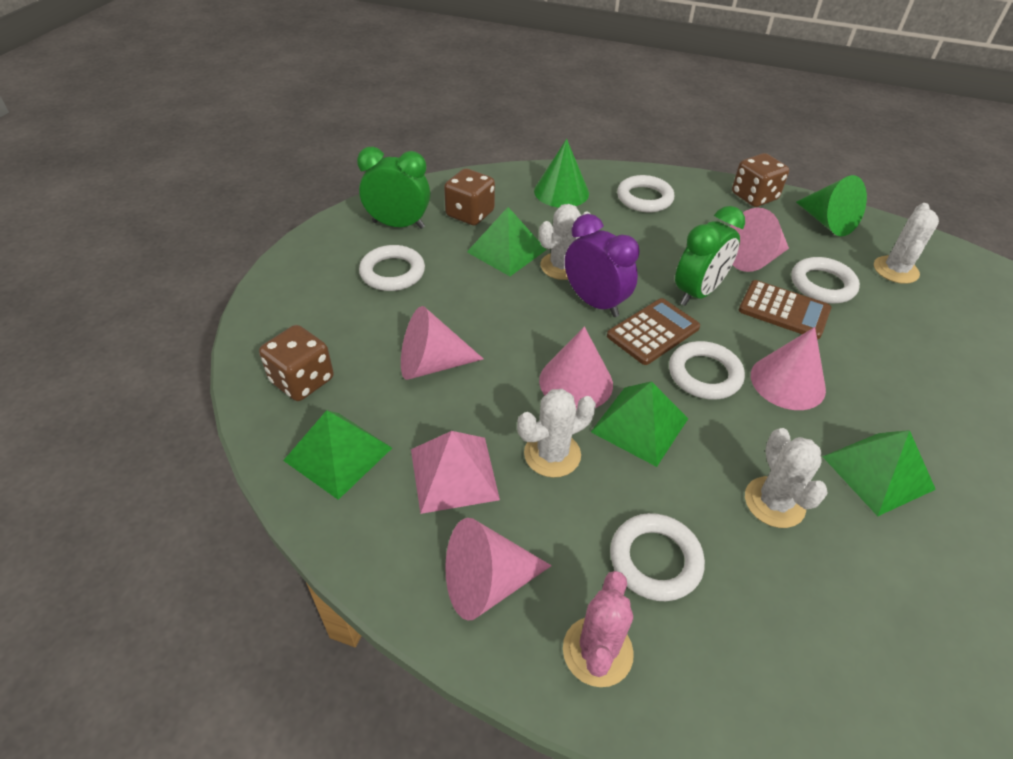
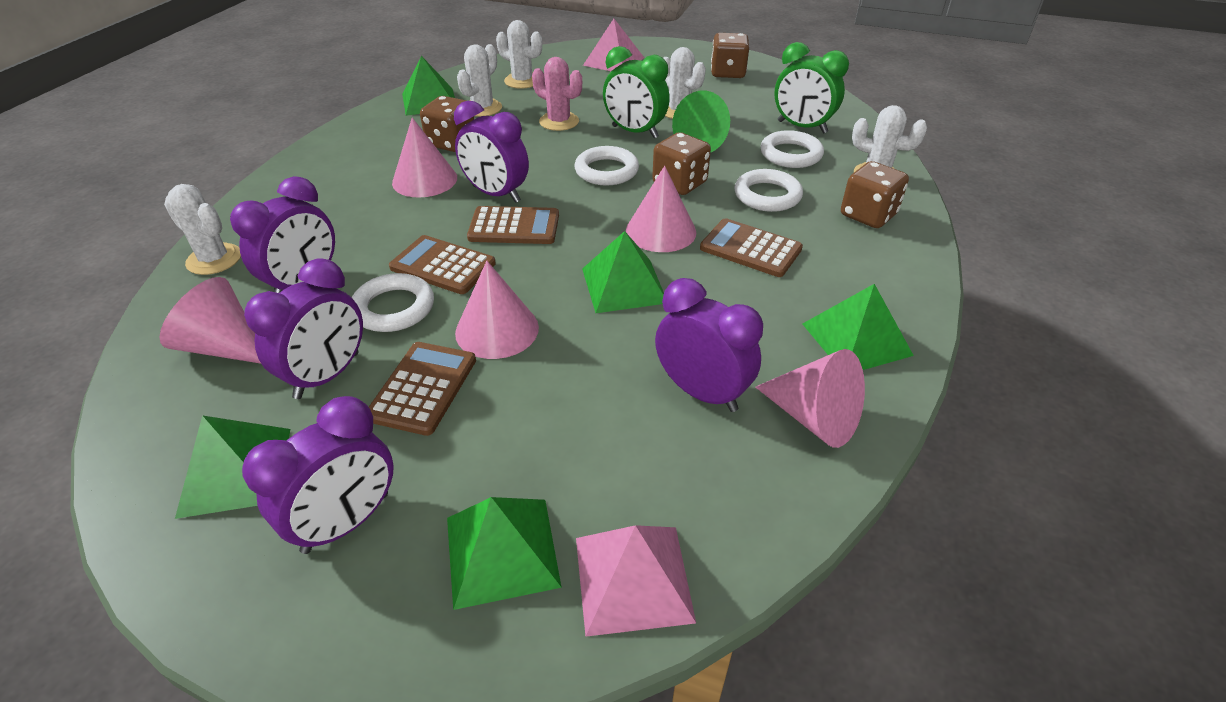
brown calculator: [607,298,700,365] [739,280,831,339] = 2 -> [369,342,476,436] [389,235,496,294] [467,206,559,244] [700,218,803,277] = 4
brown dice: [259,325,334,401] [444,168,495,225] [732,153,789,207] = 3 -> [420,96,474,152] [652,132,711,195] [711,33,749,78] [841,161,909,228] = 4
green cone: [534,139,589,207] [796,175,867,236] = 2 -> [672,91,730,152] = 1
green pyramid: [283,410,392,500] [467,207,547,276] [591,381,688,467] [822,430,936,516] = 4 -> [175,415,290,519] [402,56,455,116] [447,497,562,610] [582,231,664,313] [803,284,914,370] = 5
pink pyramid: [411,431,500,514] = 1 -> [576,525,696,637] [583,19,644,71] = 2
purple clock: [565,214,640,317] = 1 -> [230,176,335,293] [242,396,394,554] [244,258,363,399] [454,101,529,203] [655,278,763,412] = 5
white cactus: [517,389,596,478] [539,204,590,280] [745,428,828,528] [874,203,939,284] = 4 -> [164,184,241,275] [457,44,502,117] [496,20,542,89] [663,47,706,119] [852,105,927,172] = 5
white ring: [359,245,425,291] [610,513,705,601] [617,175,674,212] [669,341,745,400] [791,257,860,304] = 5 -> [352,273,434,332] [574,146,639,185] [734,169,803,212] [761,130,824,168] = 4

